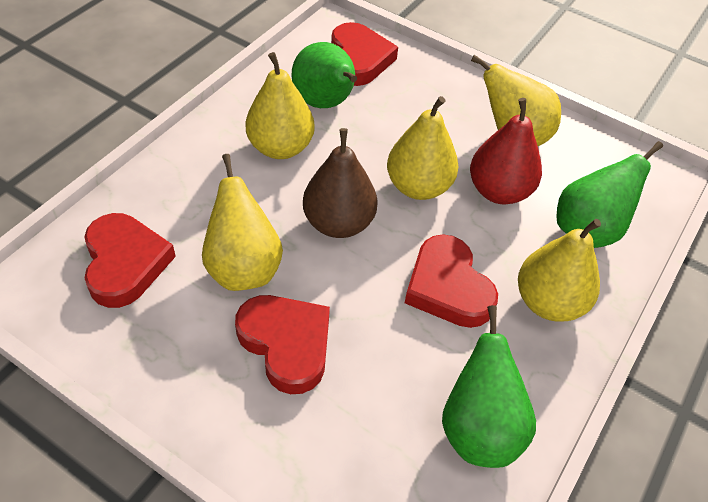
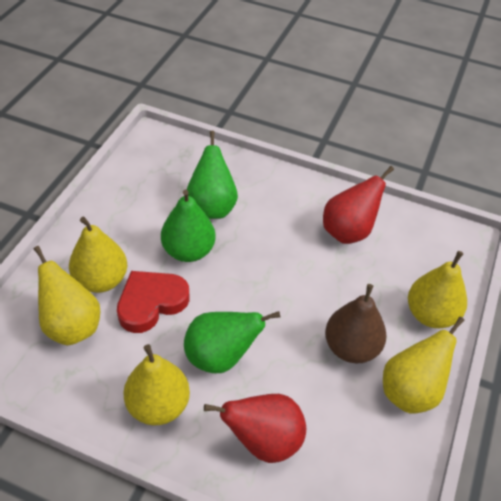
red heart: [84,213,176,308] [235,295,330,394] [331,22,398,86] [405,234,498,328] = 4 -> [117,271,190,333] = 1
red pear: [470,98,542,204] = 1 -> [204,394,306,463] [323,166,394,244] = 2

